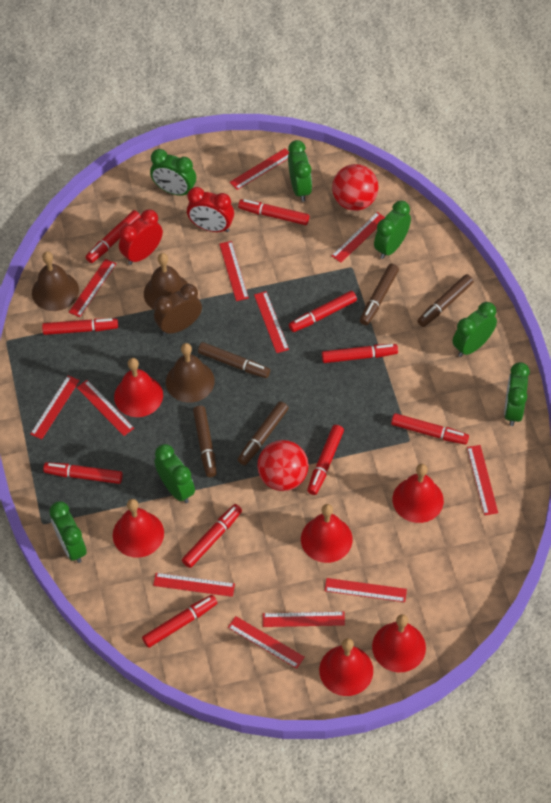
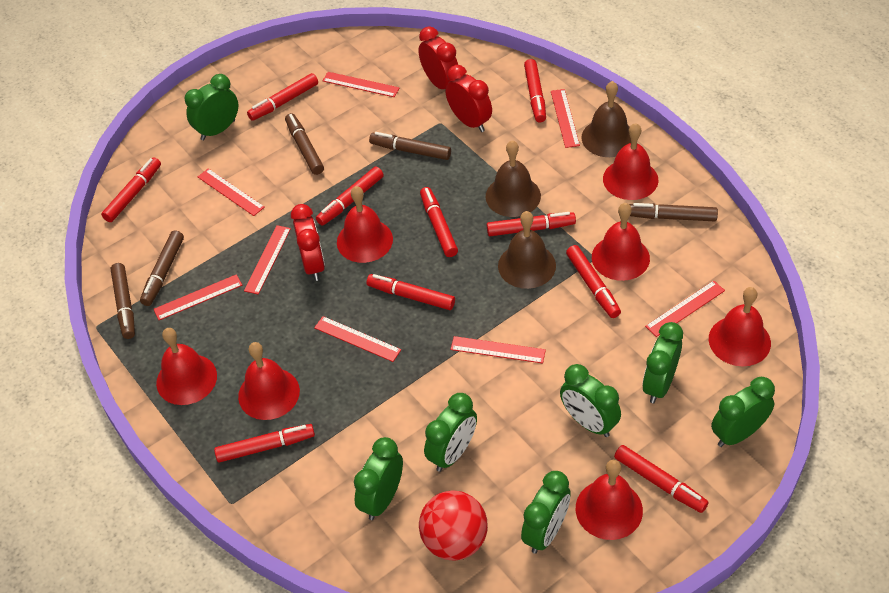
brown clock: [154,284,202,335] = 1 -> none = 0
red ball: [257,440,309,491] [332,164,378,211] = 2 -> [419,490,488,561] = 1
red bell: [113,499,164,558] [114,358,163,417] [301,504,352,563] [319,638,373,696] [372,614,426,672] [393,464,444,523] = 6 -> [156,328,217,405] [238,342,300,420] [337,186,393,263] [576,460,643,540] [592,203,650,281] [603,123,659,200] [709,287,771,366] = 7
red clock: [119,209,163,265] [187,187,234,232] = 2 -> [291,204,325,281] [419,26,458,89] [446,65,492,132] = 3
red ruler: [30,375,80,439] [69,259,116,317] [77,380,134,436] [153,573,235,597] [219,241,249,301] [228,616,305,669] [230,148,289,190] [254,291,289,353] [263,612,345,627] [325,578,407,602] [331,212,385,263] [467,445,498,515] = 12 -> [153,274,242,320] [198,169,265,216] [244,225,291,294] [314,316,401,362] [322,72,399,97] [450,336,546,363] [551,89,580,148] [645,281,725,337] = 8

